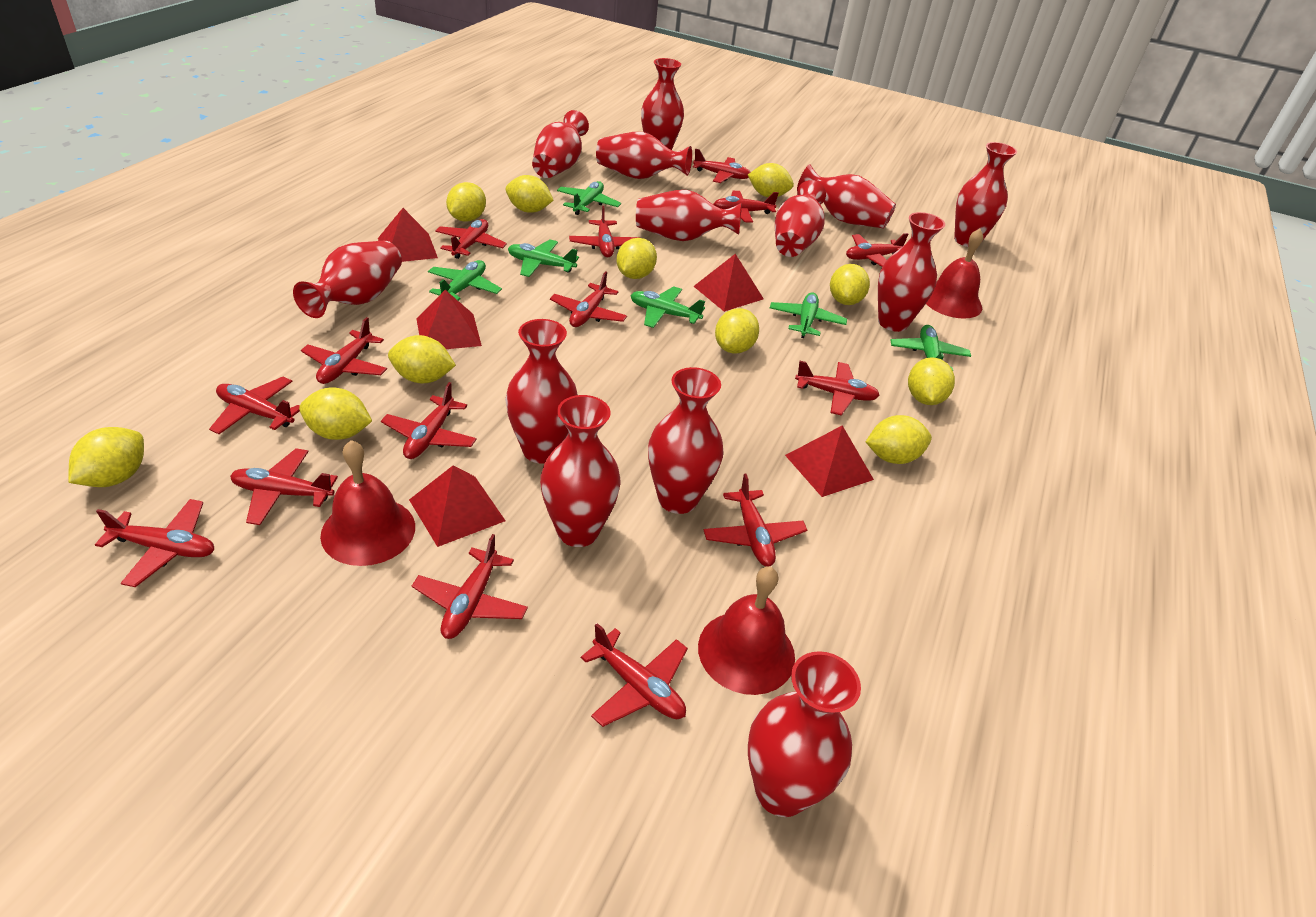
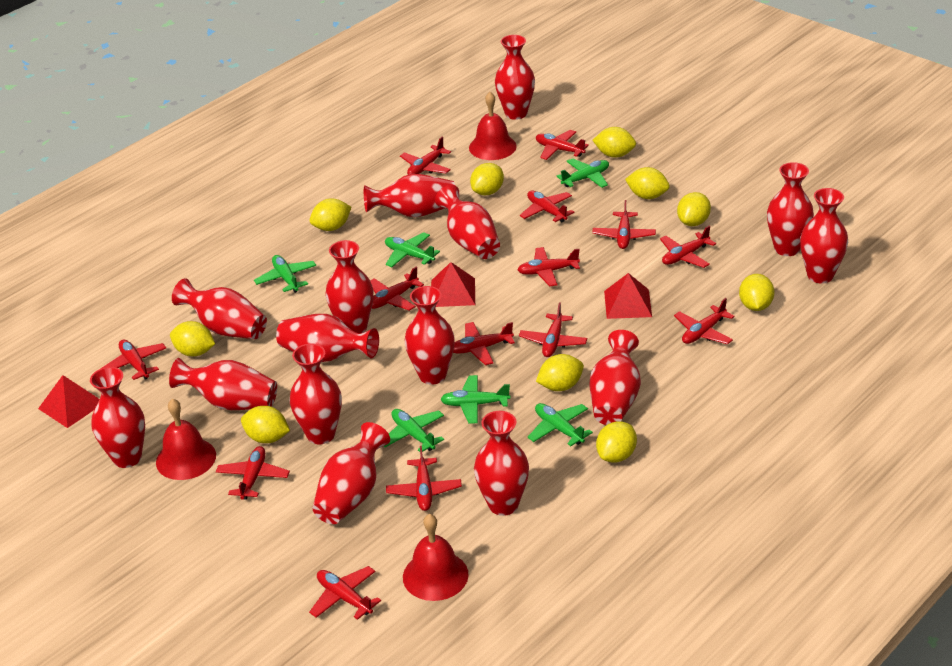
red plane: [95,499,214,587] [209,377,300,434] [230,448,338,525] [301,317,387,384] [381,382,477,459] [412,534,528,639] [435,219,507,259] [550,271,627,327] [569,206,640,257] [581,623,688,727] [693,149,750,183] [704,474,807,567] [713,191,778,223] [795,361,880,416] [846,233,908,267] = 15 -> [100,340,166,380] [216,446,290,500] [309,566,381,620] [370,267,424,311] [386,446,462,511] [400,137,451,175] [453,322,515,365] [518,247,580,286] [519,302,587,357] [520,190,574,222] [536,130,589,160] [592,200,656,249] [660,226,716,268] [674,298,735,344] = 14
red pyramid: [378,208,438,262] [409,465,505,547] [417,290,482,349] [694,254,764,312] [785,425,874,497] = 5 -> [38,375,100,428] [431,262,475,307] [604,273,652,319] = 3
red vase: [293,241,402,318] [505,319,578,464] [532,110,589,178] [540,395,621,547] [596,132,692,179] [636,190,742,241] [641,58,684,150] [648,367,723,514] [748,651,861,817] [775,180,826,257] [797,164,896,228] [878,212,945,332] [954,142,1017,247] = 13 -> [90,367,145,468] [169,358,277,410] [172,278,267,339] [276,314,379,362] [290,344,342,444] [313,422,390,524] [325,240,373,333] [364,174,455,217] [405,286,455,385] [435,185,500,259] [474,411,529,516] [495,35,535,120] [590,330,641,425] [767,162,814,256] [800,188,848,283] = 15
yellow lemon: [68,427,144,487] [299,387,372,440] [388,335,456,384] [446,182,486,222] [506,175,553,213] [617,238,657,279] [715,308,759,354] [748,163,794,197] [830,264,870,305] [866,415,932,464] [908,357,955,405] = 11 -> [170,321,215,356] [241,406,290,443] [310,198,351,231] [470,163,504,195] [536,354,584,391] [593,127,636,158] [596,421,637,463] [625,167,670,199] [677,192,711,226] [739,274,775,311] = 10

